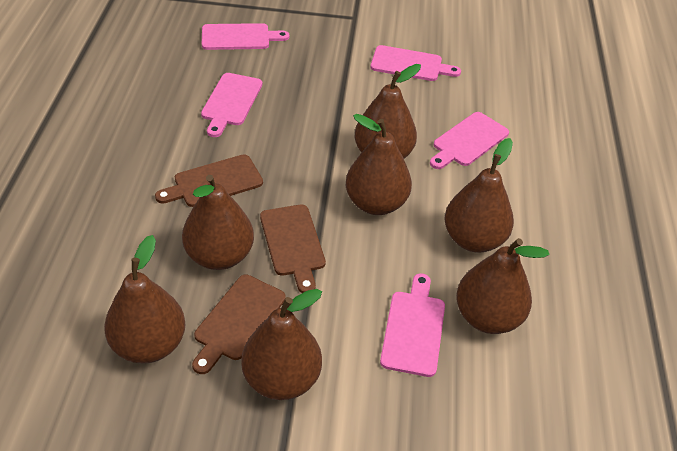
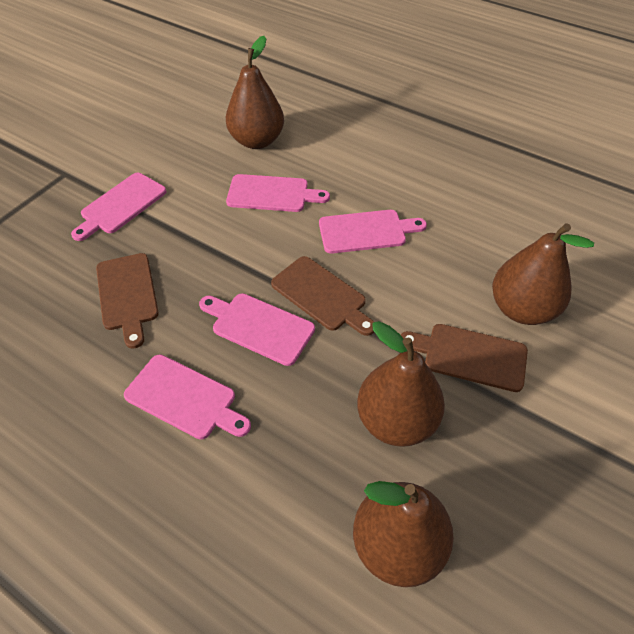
brown pear: [104,235,185,364] [182,175,254,270] [241,289,322,400] [345,114,412,215] [355,64,421,158] [444,138,514,253] [456,238,550,334] = 7 -> [226,36,284,149] [353,481,454,587] [357,321,445,447] [492,223,594,325] = 4

